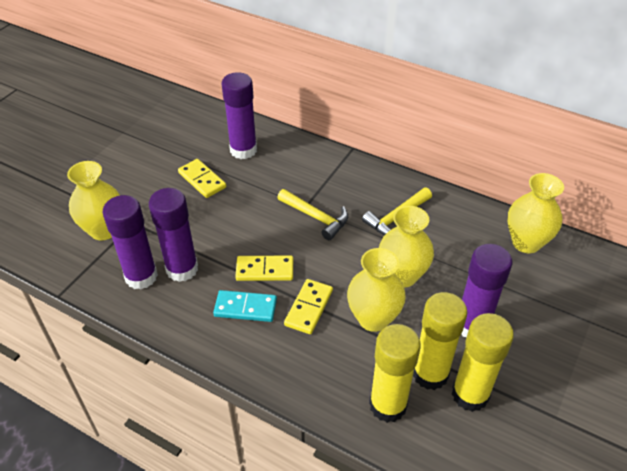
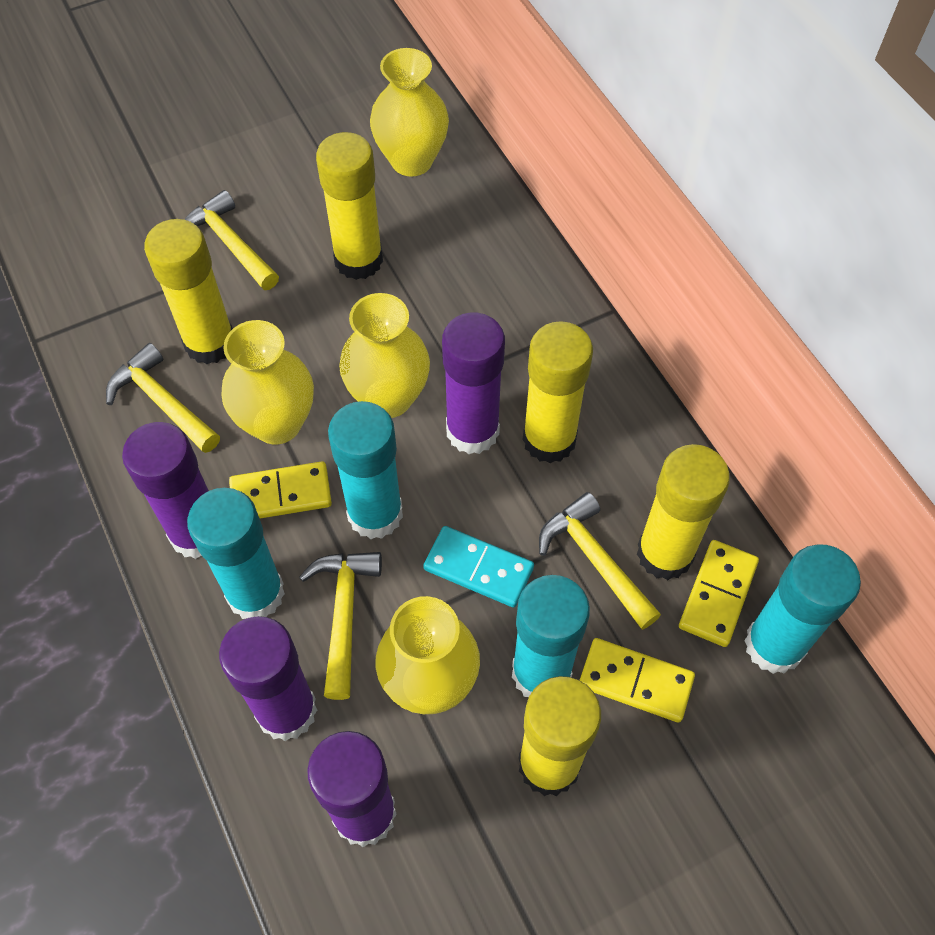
turquoise glue stick: none = 0 -> [187,488,285,619] [328,401,403,539] [512,575,590,697] [744,544,861,674] = 4
yellow glue stick: [369,324,421,423] [413,292,468,390] [452,313,514,412] = 3 -> [144,219,233,364] [316,132,383,280] [518,676,601,796] [523,321,593,463] [637,444,730,580] = 5
yellow hammer: [277,189,348,240] [362,187,432,235] = 2 -> [106,343,220,453] [184,190,279,290] [299,552,382,700] [539,492,661,630] = 4

